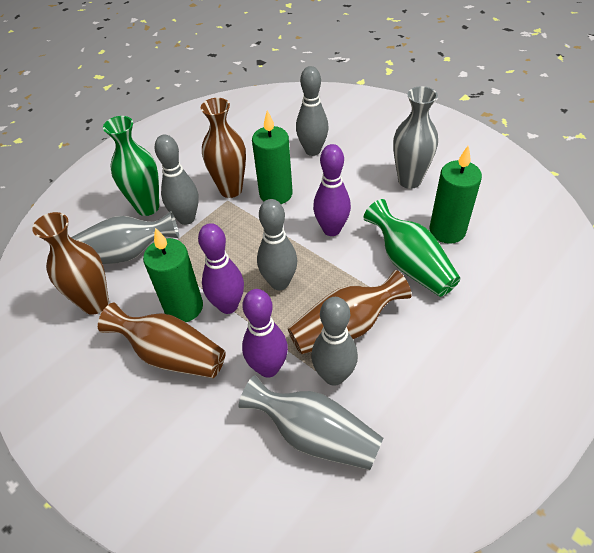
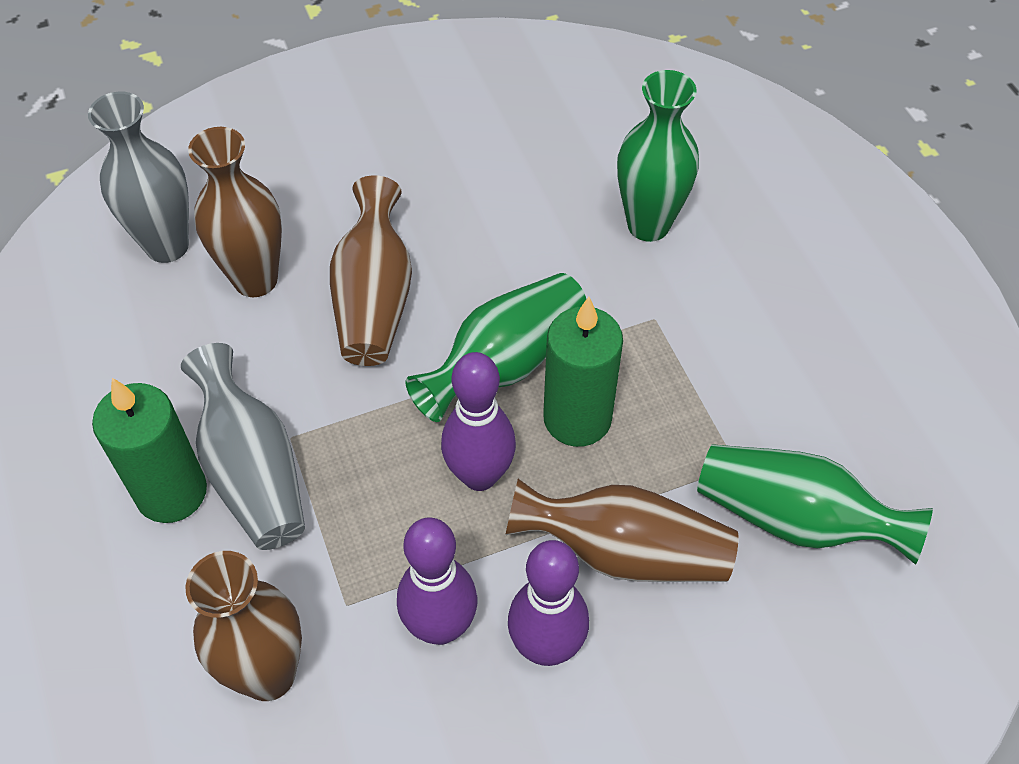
green candle: [143,228,203,322] [252,110,293,204] [430,145,482,244] = 3 -> [92,378,207,523] [543,297,623,447] = 2
green vase: [103,116,159,216] [363,199,460,297] = 2 -> [406,273,586,422] [617,70,699,242] [697,444,933,565] = 3
grey bowling pin: [155,134,199,225] [257,199,297,290] [296,66,329,156] [311,297,358,386] = 4 -> none = 0
grey vase: [71,211,179,264] [239,375,383,470] [393,86,438,189] = 3 -> [88,92,189,263] [181,343,305,550] = 2

